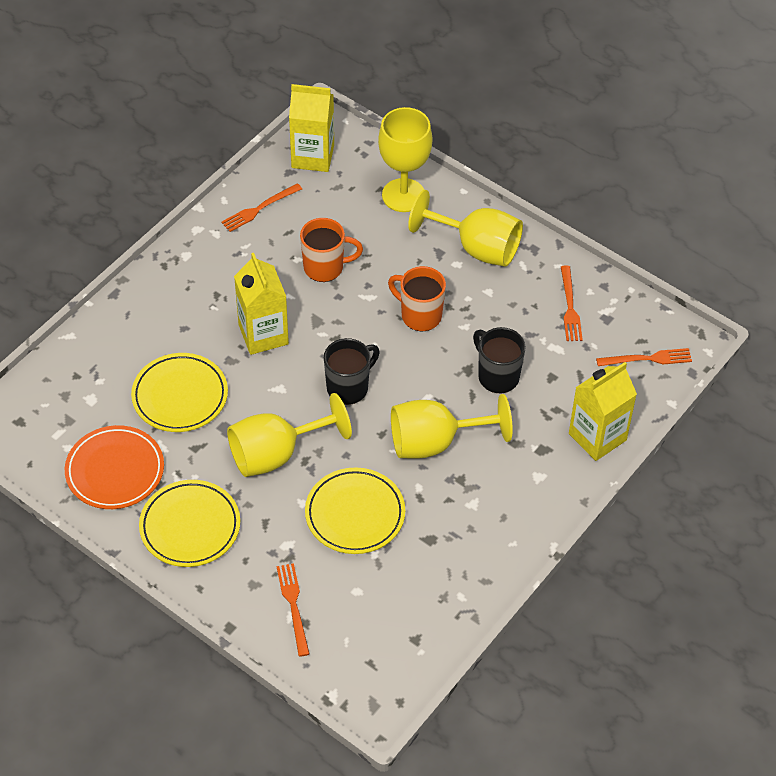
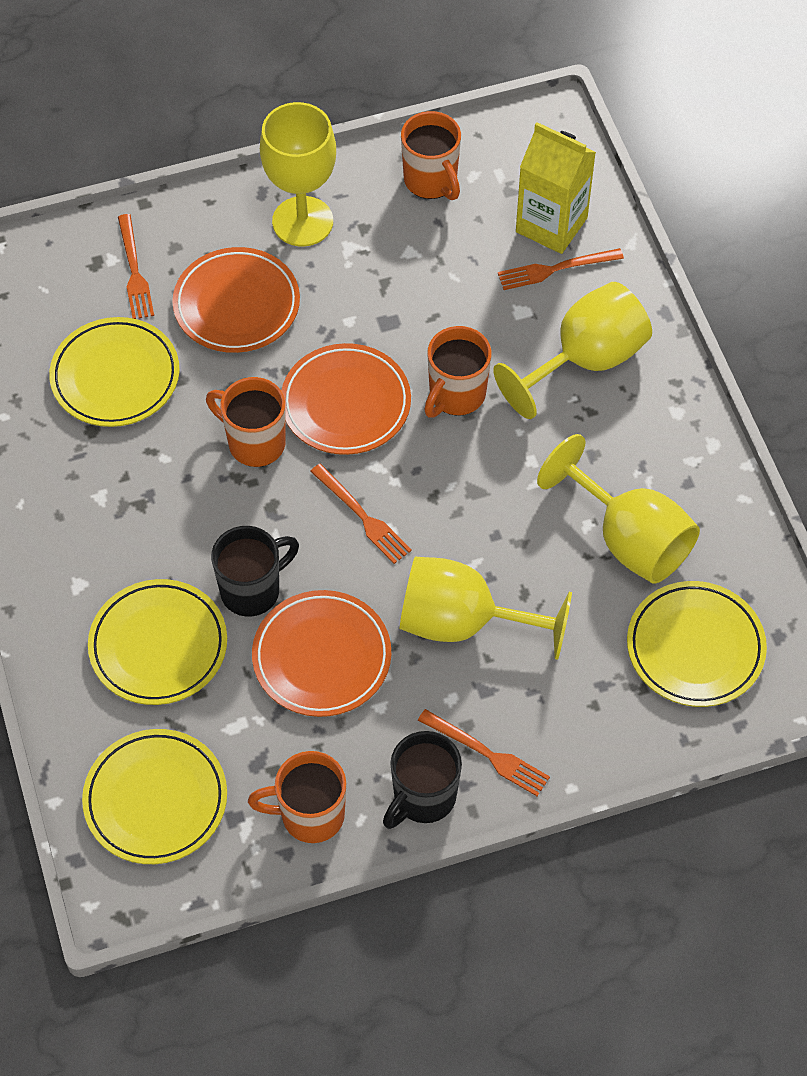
orange mug: [300,218,363,282] [388,266,446,331] = 2 -> [206,377,286,467] [248,751,346,843] [401,111,461,200] [424,326,492,418] = 4
orange plate: [65,425,164,509] = 1 -> [172,247,300,353] [252,590,391,717] [281,343,411,455] = 3
yellow carton: [234,253,289,355] [289,84,334,172] [569,362,637,461] = 3 -> [516,122,596,254] = 1
yellow plate: [131,353,228,432] [139,480,240,567] [305,467,405,554] = 3 -> [49,317,179,427] [82,729,227,864] [88,579,227,705] [627,581,767,707] = 4

